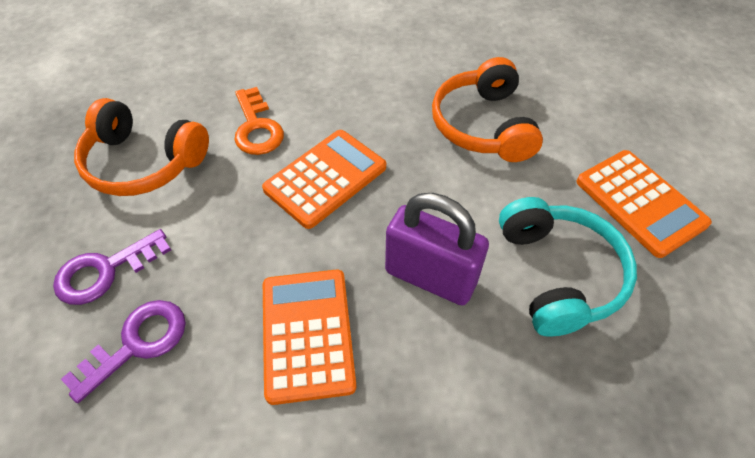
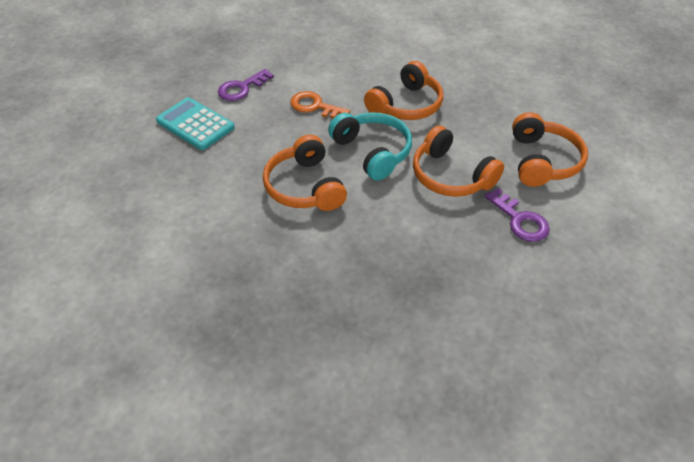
orange calculator: [262,130,386,229] [263,270,356,405] [576,150,712,258] = 3 -> none = 0
orange headphones: [74,98,209,196] [432,57,543,162] = 2 -> [263,135,347,211] [364,61,443,120] [413,125,504,197] [512,112,588,187] = 4
purple padlock: [385,193,489,306] = 1 -> none = 0
turquoise calculator: none = 0 -> [156,97,235,150] = 1

